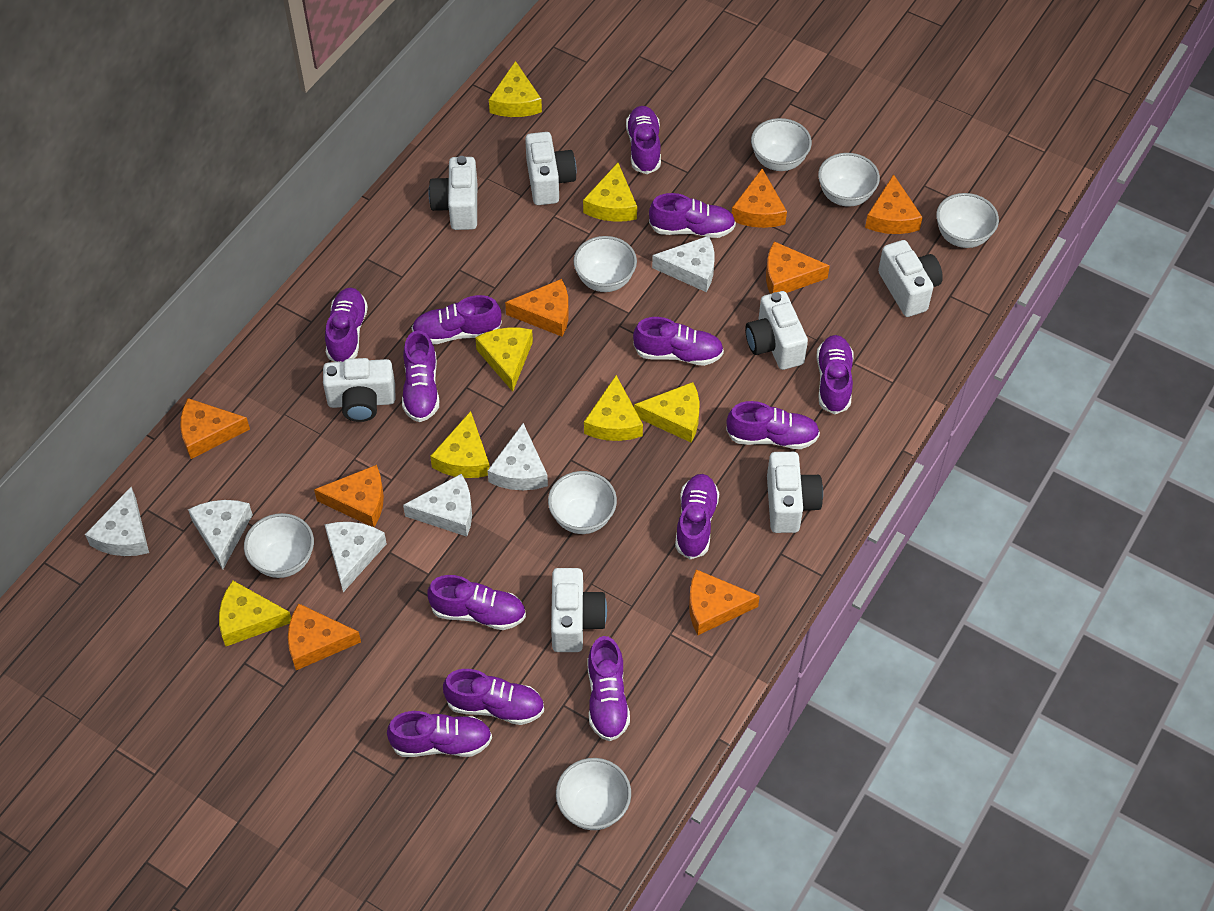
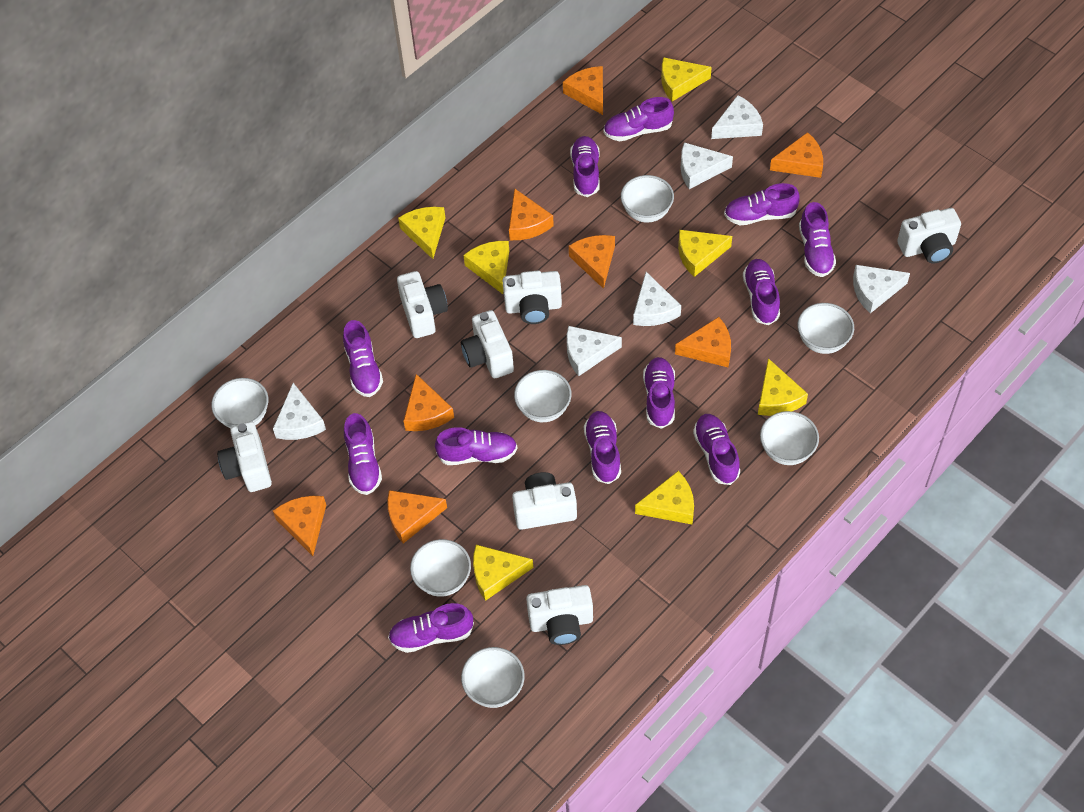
purple shoe: [325,288,368,362] [387,711,492,757] [402,330,439,422] [412,295,502,344] [427,575,526,630] [443,669,544,725] [587,636,630,741] [626,106,661,174] [633,317,724,366] [649,193,736,238] [675,474,719,559] [726,401,820,449] [816,335,853,414] = 13 -> [343,320,383,397] [344,413,382,495] [388,603,474,653] [435,427,517,465] [570,136,600,197] [584,411,621,484] [603,97,674,141] [643,357,675,429] [693,414,740,485] [724,183,800,225] [743,259,780,325] [799,202,836,277] = 12

